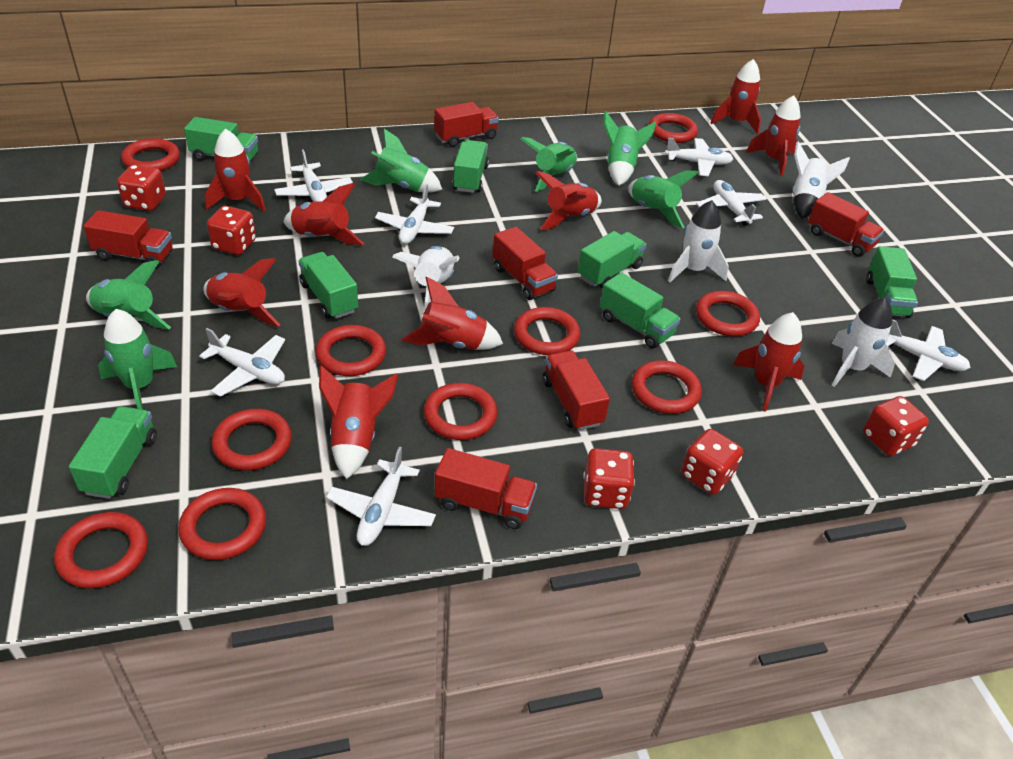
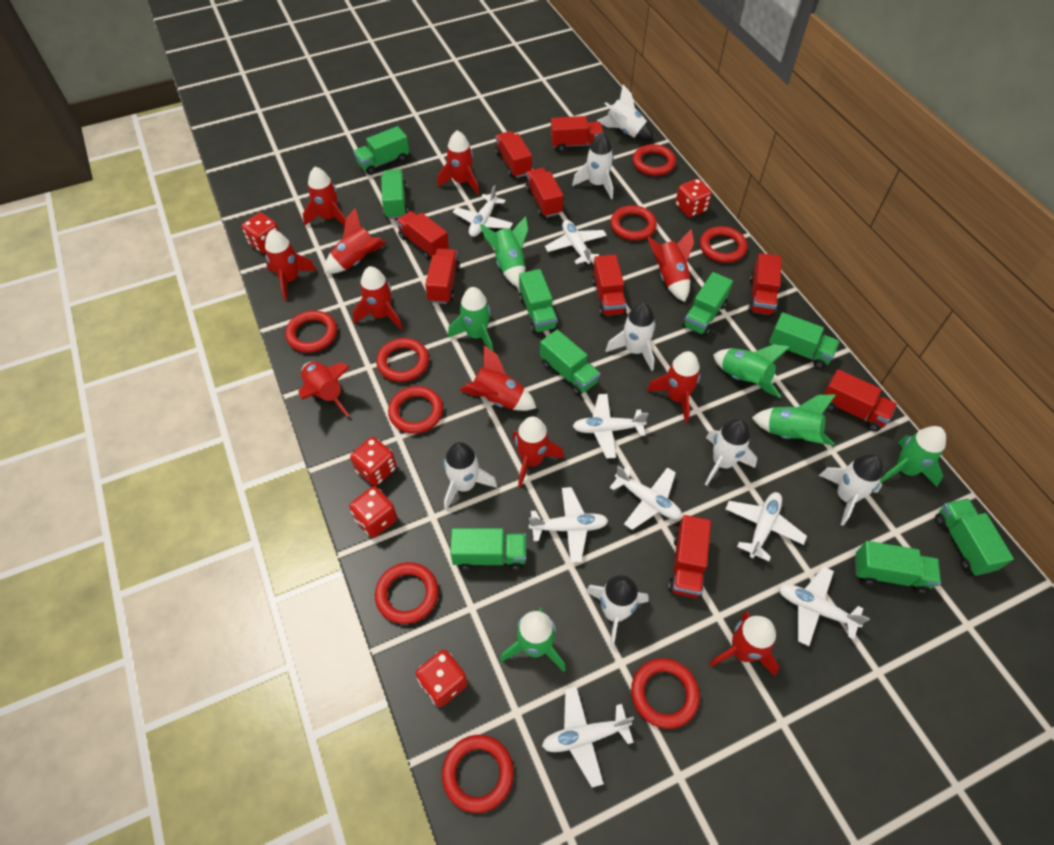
green truck: [69,406,157,499] [184,117,258,161] [298,252,358,319] [452,140,489,193] [578,231,646,289] [600,272,680,348] [866,246,918,318] = 7 -> [354,126,409,175] [381,169,408,219] [450,528,526,570] [519,269,558,333] [540,330,600,396] [682,272,733,336] [769,312,840,369] [855,541,941,594] [935,498,1014,576] = 9
red ring: [54,512,148,589] [121,138,180,171] [178,488,266,560] [212,409,292,470] [315,325,386,376] [424,383,497,440] [514,307,581,355] [632,360,702,414] [649,113,698,143] [696,291,760,337] = 10 -> [285,310,337,353] [375,562,439,624] [376,338,429,382] [388,386,443,434] [442,735,514,813] [610,205,657,241] [631,658,700,729] [633,144,676,176] [700,226,748,263] = 9
red rocket: [203,258,280,327] [205,129,265,211] [284,183,364,245] [319,365,398,479] [402,277,503,350] [535,171,602,230] [711,59,761,134] [733,312,804,412] [746,95,801,176] = 9 -> [265,230,317,301] [298,362,350,417] [303,167,346,227] [324,207,387,274] [353,266,403,330] [437,130,479,195] [459,345,536,411] [512,416,564,487] [647,229,694,302] [647,351,701,423] [709,612,780,676] = 11
red truck: [84,210,172,269] [434,102,499,147] [435,448,537,529] [493,227,558,300] [543,350,610,430] [808,192,884,257] = 6 -> [396,211,449,260] [425,248,460,304] [495,131,532,178] [526,168,563,218] [551,116,603,152] [592,254,626,317] [668,515,711,598] [748,253,781,316] [823,369,897,432] = 9
white plane: [199,328,285,397] [274,149,353,202] [326,447,436,546] [375,184,454,244] [665,138,733,176] [696,180,766,226] [886,319,971,381] = 7 -> [453,185,513,237] [529,487,608,563] [542,686,634,787] [545,220,607,265] [573,394,648,459] [610,465,682,530] [725,492,807,561] [779,567,870,646] = 8
white rocket: [392,246,460,312] [668,200,729,282] [793,141,850,218] [831,297,895,387] = 4 -> [444,442,498,511] [572,132,613,199] [585,575,649,649] [597,85,653,141] [606,303,656,371] [705,419,757,486] [819,454,883,526] = 7

